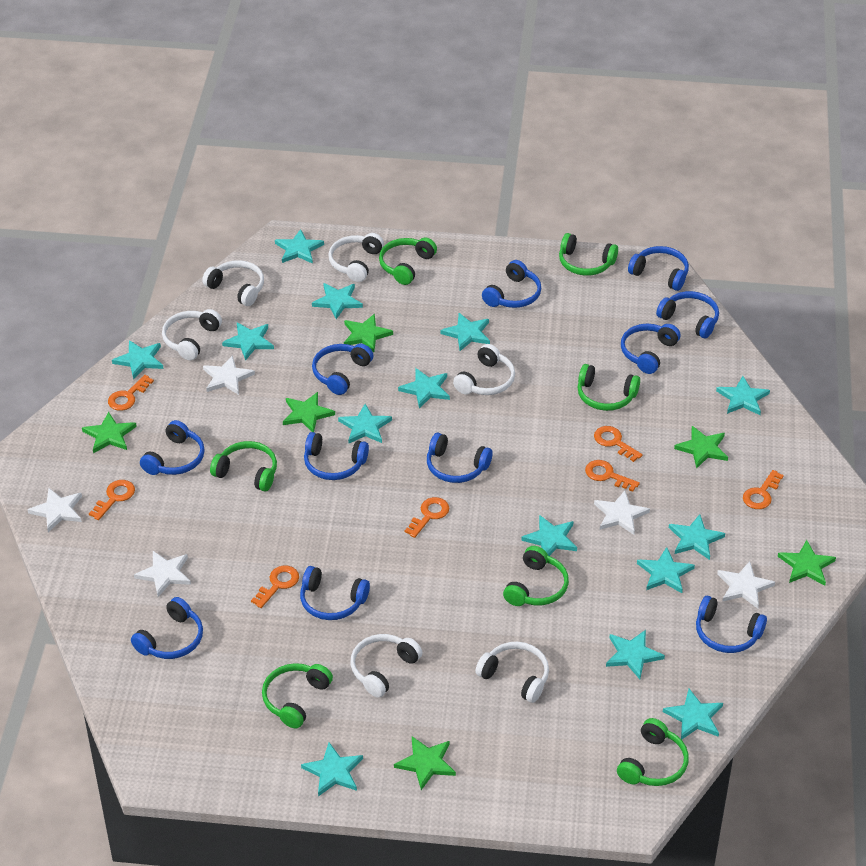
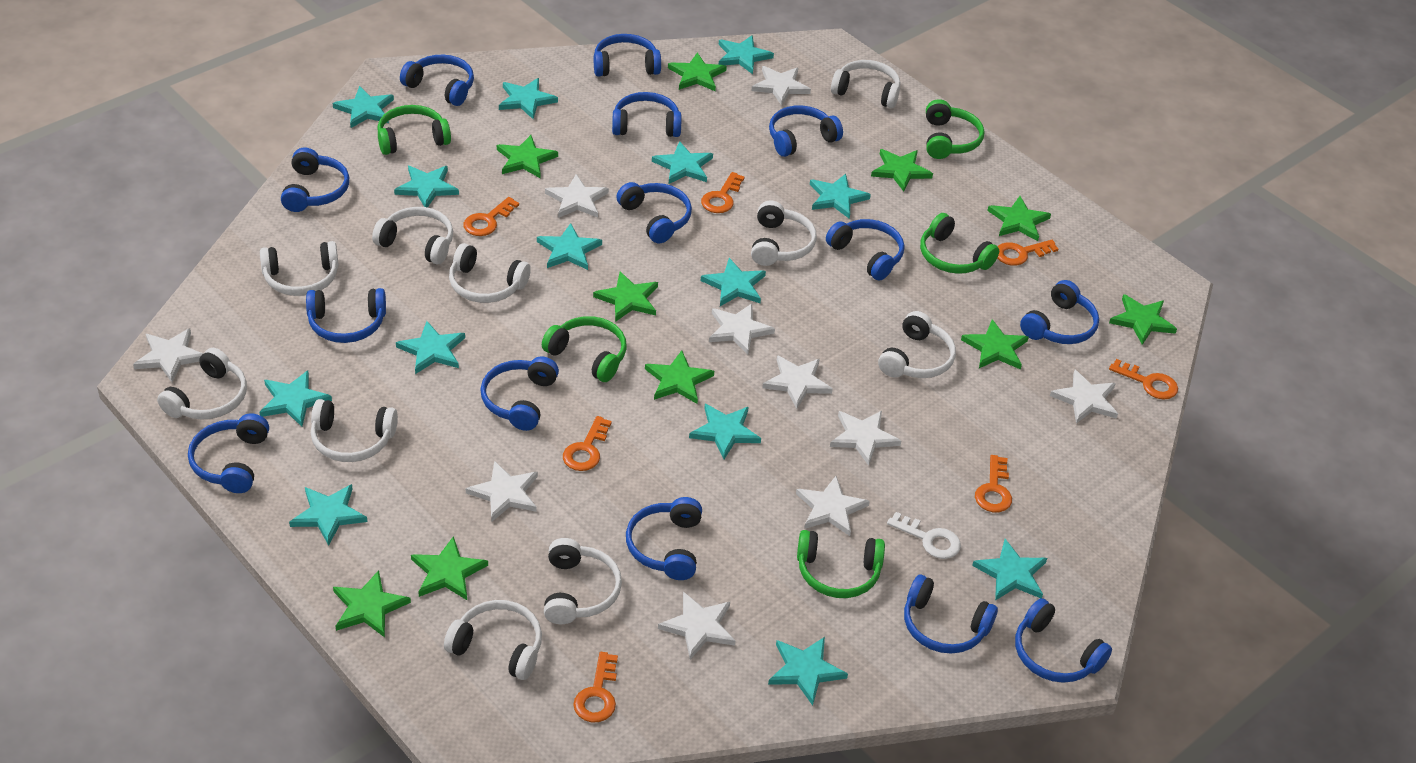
blue headphones: [131,597,203,659] [140,420,205,475] [300,566,370,620] [304,432,369,480] [312,344,374,395] [427,433,493,483] [482,260,541,308] [621,324,681,374] [628,246,689,291] [656,291,719,338] [696,596,767,653] = 11 -> [188,414,269,493] [281,147,349,212] [306,288,386,343] [400,55,474,106] [480,356,559,431] [594,34,661,76] [612,92,681,137] [616,182,692,243] [626,497,702,580] [769,105,843,157] [826,219,904,281] [904,574,998,654] [1015,598,1112,683] [1020,280,1099,344] = 14
green headphones: [210,441,277,491] [262,663,333,729] [379,238,437,285] [503,546,569,606] [559,233,618,276] [578,364,640,411] [617,718,689,786] = 7 -> [377,105,451,155] [542,316,627,382] [797,530,885,598] [920,213,999,274] [926,99,984,159] = 5
green star: [82,412,137,453] [283,392,335,432] [344,314,393,352] [394,736,456,790] [674,426,728,469] [778,540,836,586] = 6 -> [333,570,411,637] [411,536,488,600] [497,135,558,179] [593,272,658,322] [645,350,714,404] [668,52,727,91] [871,149,933,192] [961,319,1029,369] [987,196,1051,241] [1109,294,1177,345] = 10
white headphones: [162,309,222,360] [202,260,264,306] [329,233,384,282] [350,634,423,698] [453,344,515,395] [475,642,549,703] = 6 -> [157,348,247,420] [260,241,339,296] [311,399,398,462] [372,207,453,264] [444,600,542,680] [449,243,531,303] [544,538,622,624] [751,200,817,266] [831,60,900,108] [878,311,956,378] = 10
white key: none = 0 -> [887,512,961,559] = 1
white star: [27,488,82,532] [134,551,191,597] [203,355,255,395] [594,491,650,535] [717,561,775,608] = 5 -> [133,328,203,382] [466,461,538,522] [545,174,609,218] [658,592,735,659] [709,304,775,355] [752,66,811,106] [762,355,833,409] [796,476,870,536] [830,411,901,466] [1050,370,1118,424] = 10

